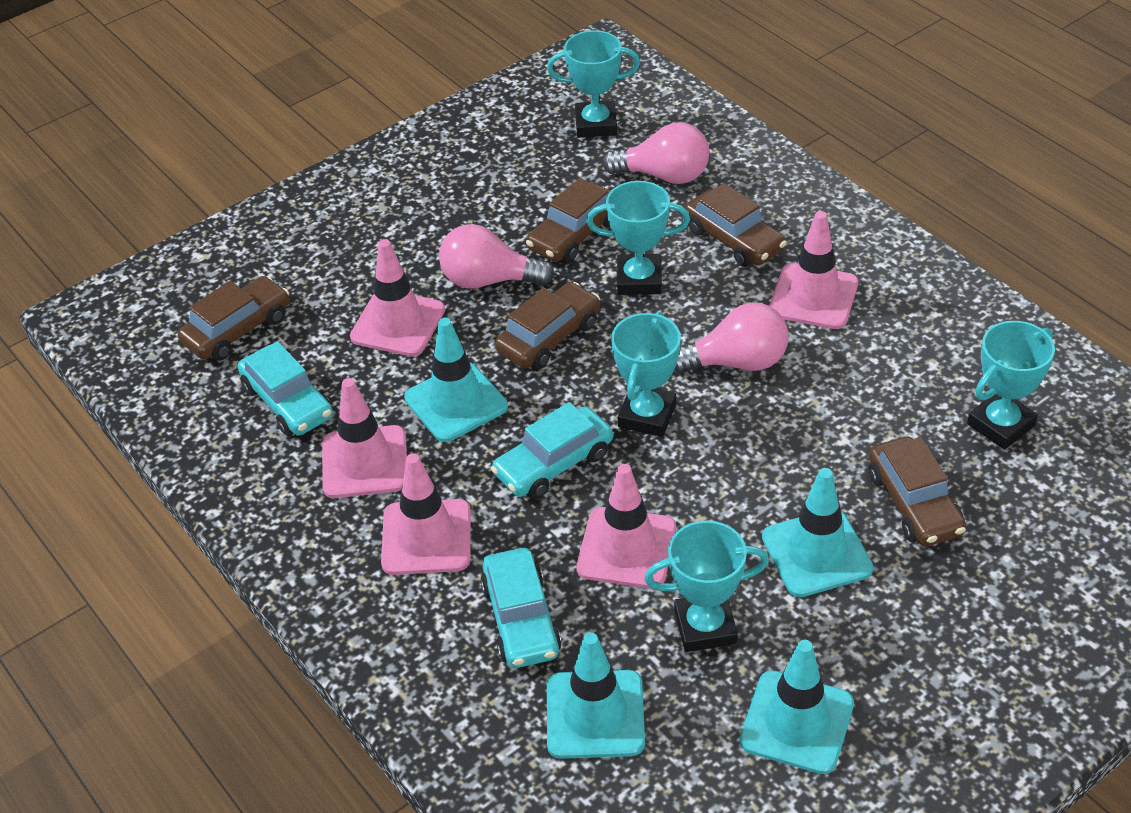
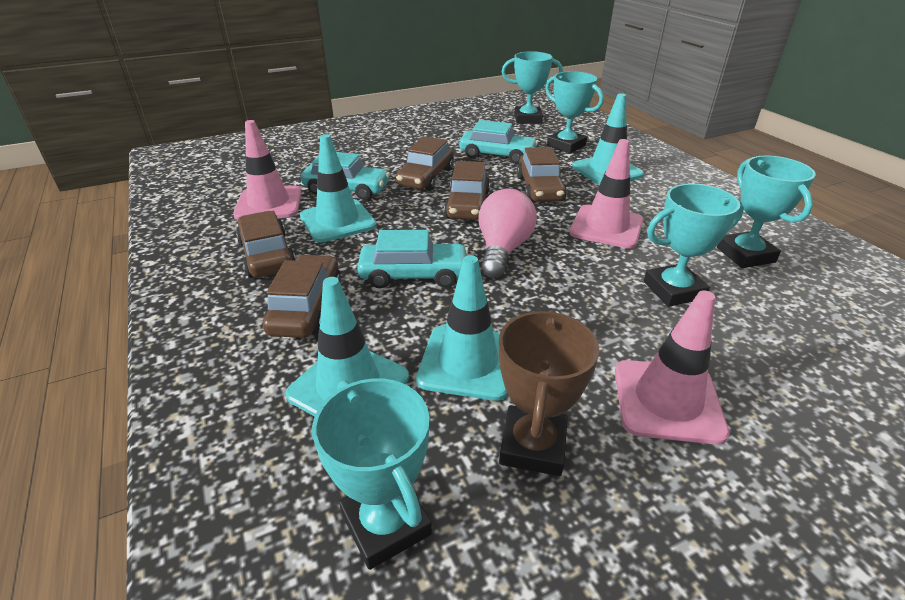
brown trophy: none = 0 -> [499,310,600,476] = 1
pink light bulb: [439,224,555,289] [602,122,709,184] [674,303,789,373] = 3 -> [479,189,537,278] = 1
pink traffic cone: [322,378,407,498] [350,239,445,356] [381,453,471,575] [576,464,676,589] [769,211,858,329] = 5 -> [233,120,302,220] [569,139,644,249] [615,290,730,444] = 3

